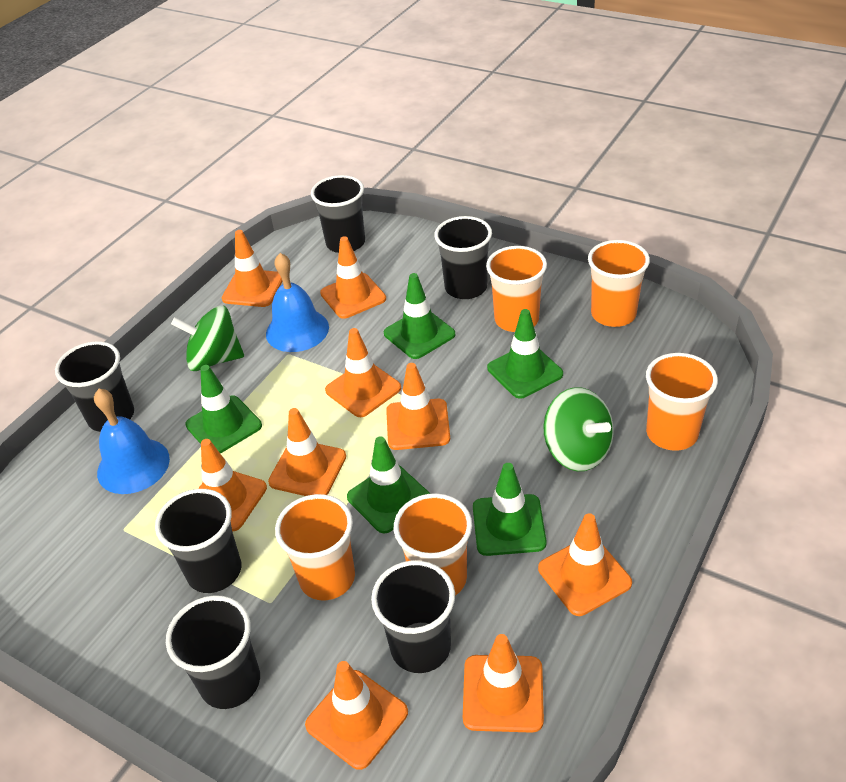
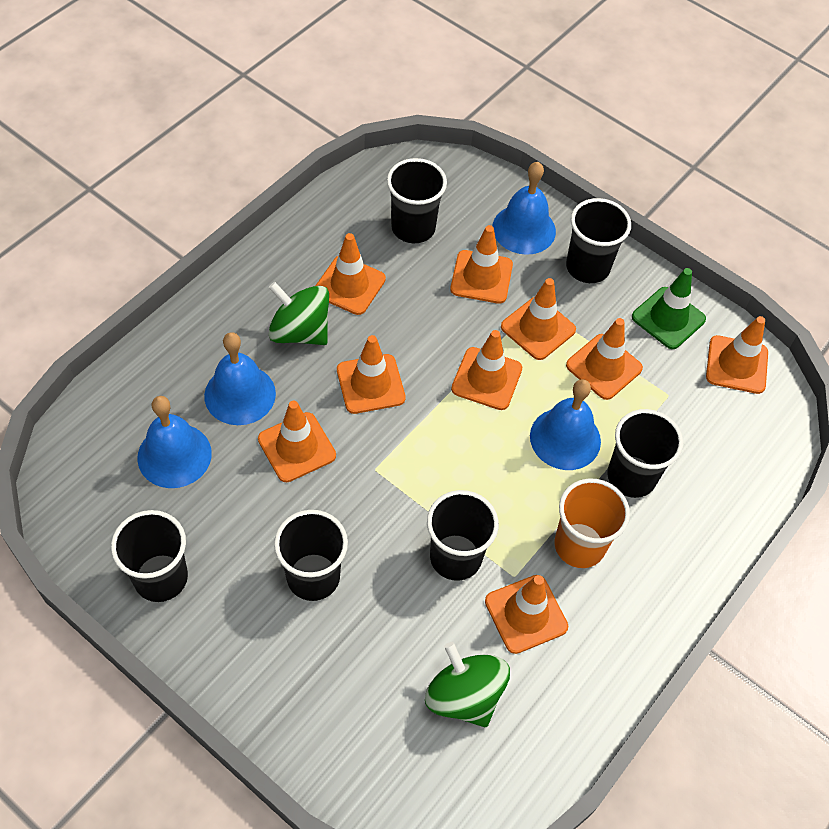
blue bell: [94,389,170,494] [266,253,329,352] = 2 -> [137,396,212,488] [204,332,276,425] [493,162,556,255] [530,379,601,470] = 4
green traffic cone: [185,365,262,454] [347,436,430,533] [384,273,455,359] [473,463,547,556] [487,309,563,399] = 5 -> [632,268,706,349] = 1
orange cup: [275,494,355,601] [394,493,472,595] [486,246,547,332] [588,240,650,327] [646,353,718,451] = 5 -> [554,479,630,568] = 1

